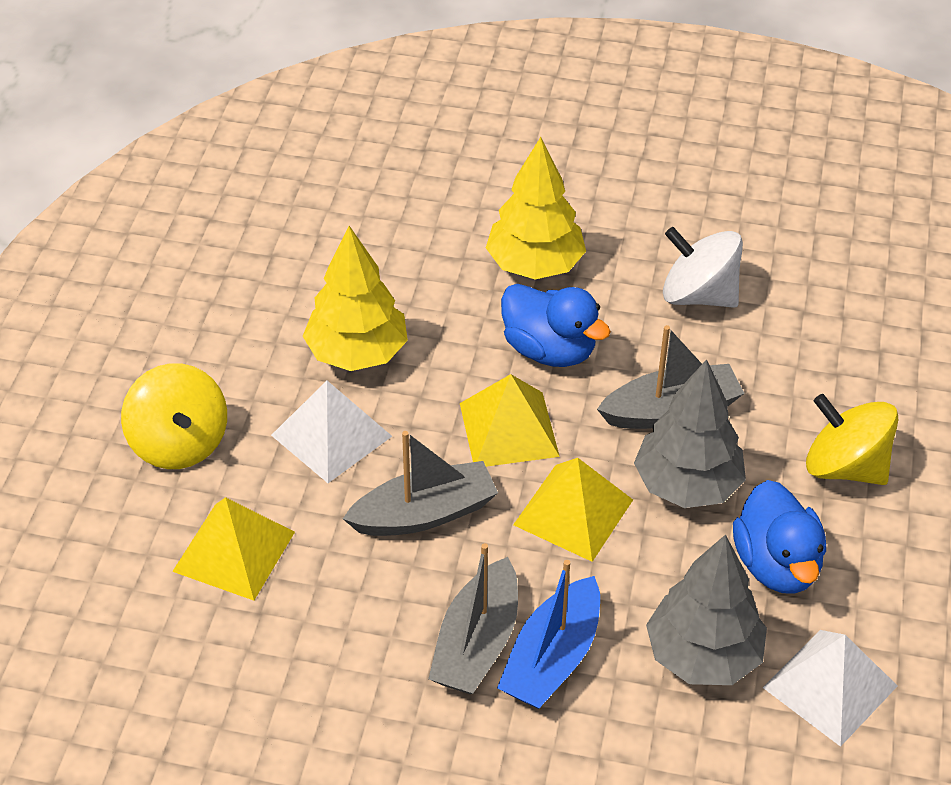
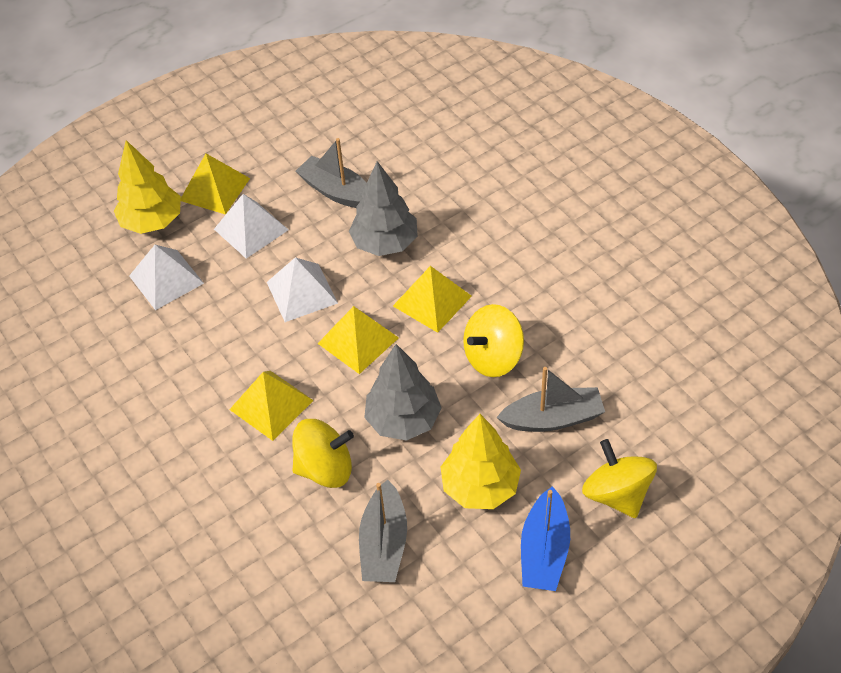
blue duck: [501,284,611,367] [733,480,826,594] = 2 -> none = 0
white pyramid: [271,381,392,483] [763,630,897,747] = 2 -> [129,245,204,310] [214,194,289,259] [267,257,338,322] = 3
white spinning top: [663,227,743,308] = 1 -> none = 0
yellow pyramid: [172,497,295,601] [460,374,560,467] [513,458,633,562] = 3 -> [181,154,250,215] [229,371,314,441] [317,306,399,374] [393,266,472,333] = 4
yellow spinning top: [121,363,227,469] [806,394,898,485] = 2 -> [292,419,354,488] [463,304,524,377] [582,439,657,518] = 3

